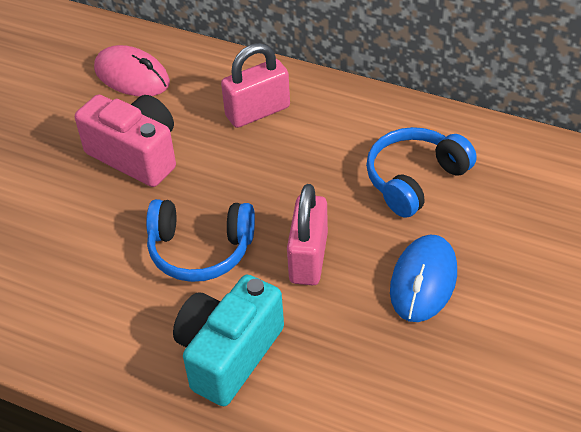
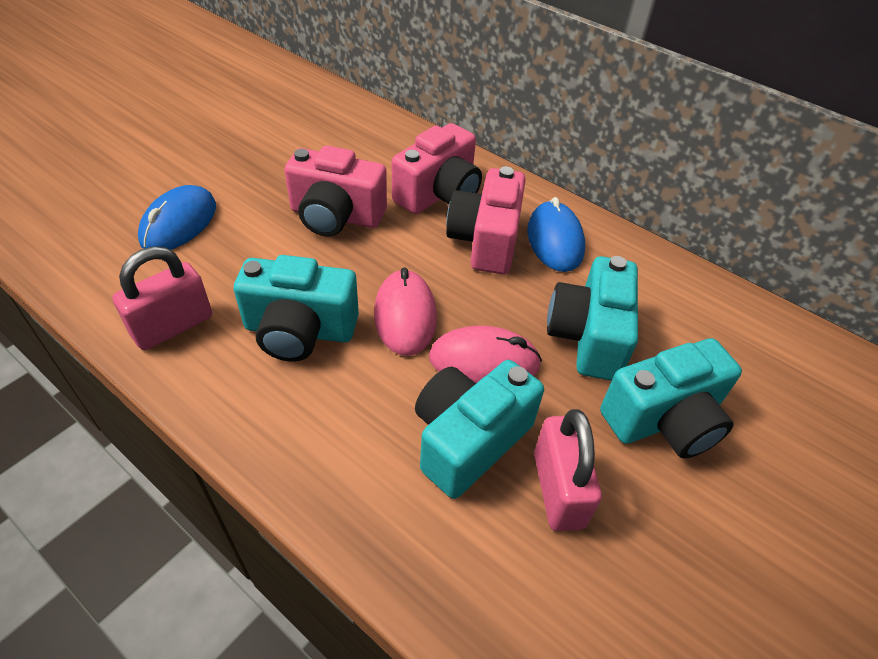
blue headphones: [146,199,255,282] [366,127,477,218] = 2 -> none = 0
blue mouse: [390,235,457,322] = 1 -> [138,185,216,250] [527,197,585,272] = 2
pink camera: [75,94,176,187] = 1 -> [284,146,387,237] [392,123,482,214] [446,166,525,274] = 3
pink mouse: [94,45,170,96] = 1 -> [374,267,437,356] [429,326,542,383] = 2
turquoise camera: [173,275,284,406] = 1 -> [234,255,359,362] [415,360,544,499] [547,256,638,381] [600,338,742,459] = 4

